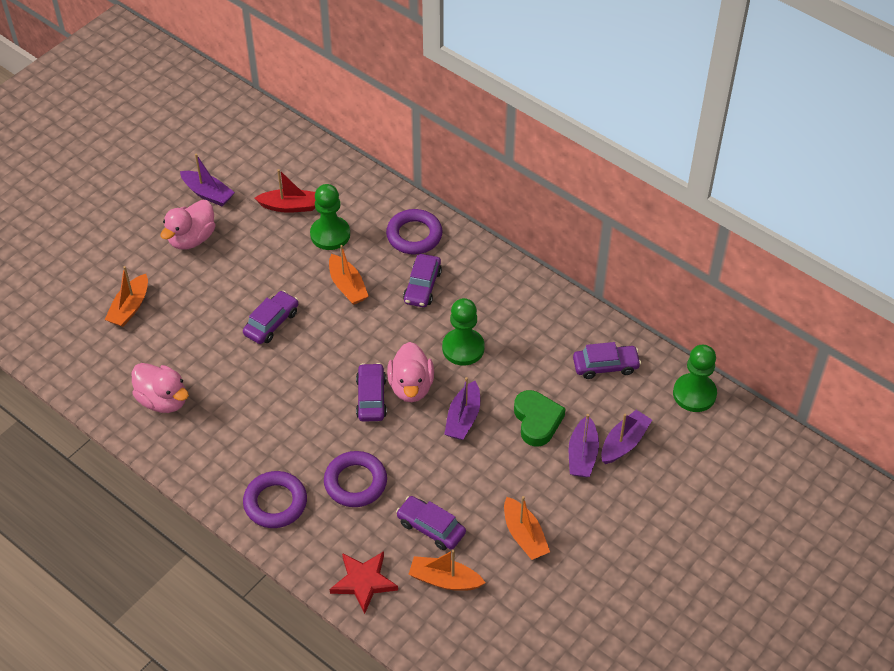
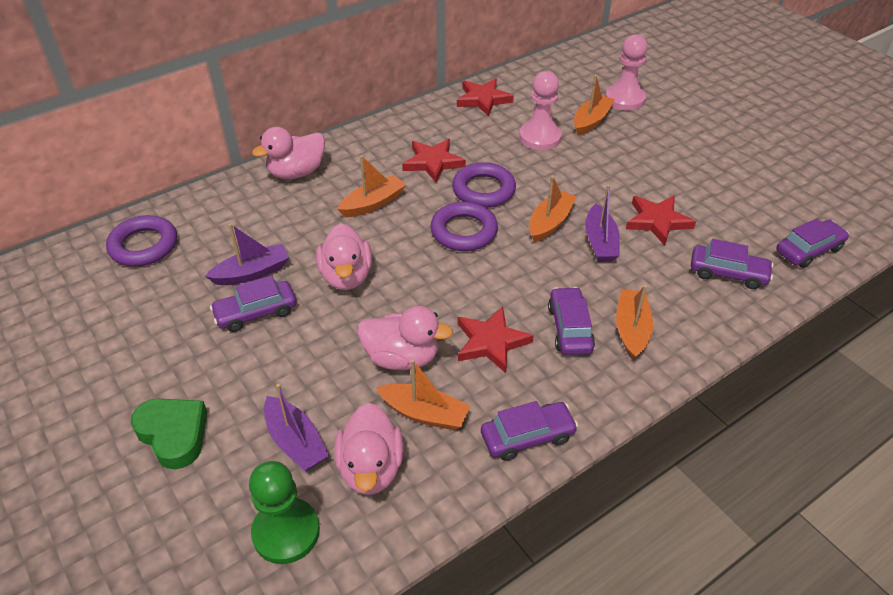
green pawn: [310,184,350,250] [442,298,485,365] [673,345,717,412] = 3 -> [249,461,320,564] = 1
orange boat: [105,266,148,327] [329,245,369,305] [408,550,485,591] [504,496,550,560] = 4 -> [337,155,406,217] [376,359,470,430] [529,175,577,242] [574,75,615,135] [616,285,653,360] = 5
pink duck: [132,363,189,413] [161,200,216,249] [387,342,434,402] = 3 -> [252,127,325,179] [316,223,372,290] [334,403,404,495] [358,306,453,370] = 4
pink pawn: none = 0 -> [519,71,562,150] [605,35,647,111] = 2
purple boat: [180,154,235,207] [444,377,480,440] [569,414,599,477] [601,410,652,464] = 4 -> [205,223,289,285] [264,384,329,471] [585,185,620,262] = 3
red boat: [255,169,315,213] = 1 -> none = 0
red star: [330,551,398,614] = 1 -> [402,139,466,183] [457,78,514,116] [458,306,534,373] [626,196,696,246] = 4

